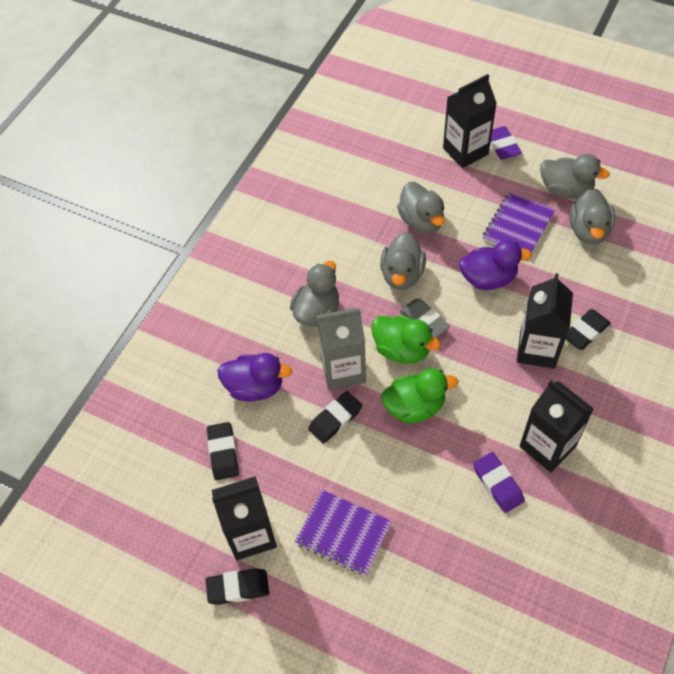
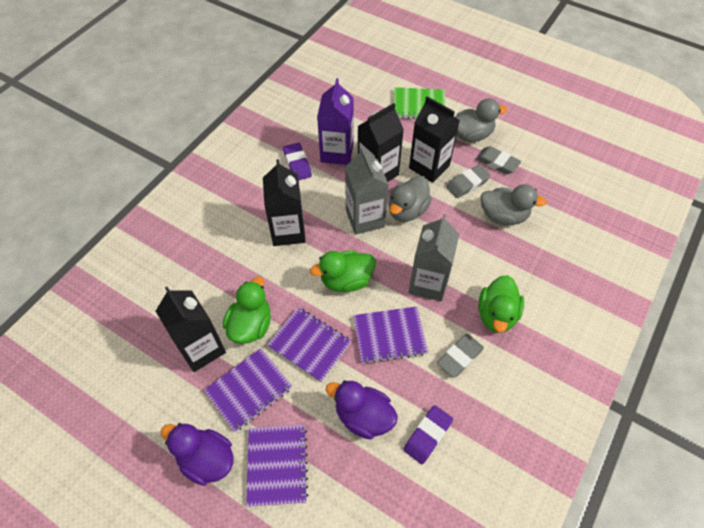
black eraser: [206,568,269,605] [207,422,239,480] [308,391,362,444] [566,309,611,350] = 4 -> none = 0
green duck: [371,315,441,364] [381,368,458,423] = 2 -> [223,277,271,344] [310,250,376,292] [478,275,524,333] = 3
green notebook: none = 0 -> [394,87,445,119] = 1
grey carton: [316,308,366,390] = 1 -> [345,146,389,235] [409,214,459,301] = 2
grey duck: [290,261,339,327] [380,232,426,290] [397,182,445,234] [540,154,610,198] [569,188,615,245] = 5 -> [389,176,432,222] [455,98,507,142] [480,184,547,225] = 3
grey eraser: [400,299,450,338] = 1 -> [437,334,484,378] [446,164,491,198] [476,146,521,174] = 3
purple carton: none = 0 -> [317,78,354,165] = 1
purple notebook: [295,490,392,576] [483,192,555,253] = 2 -> [204,348,292,432] [246,425,309,507] [267,307,351,382] [353,306,428,364] = 4

